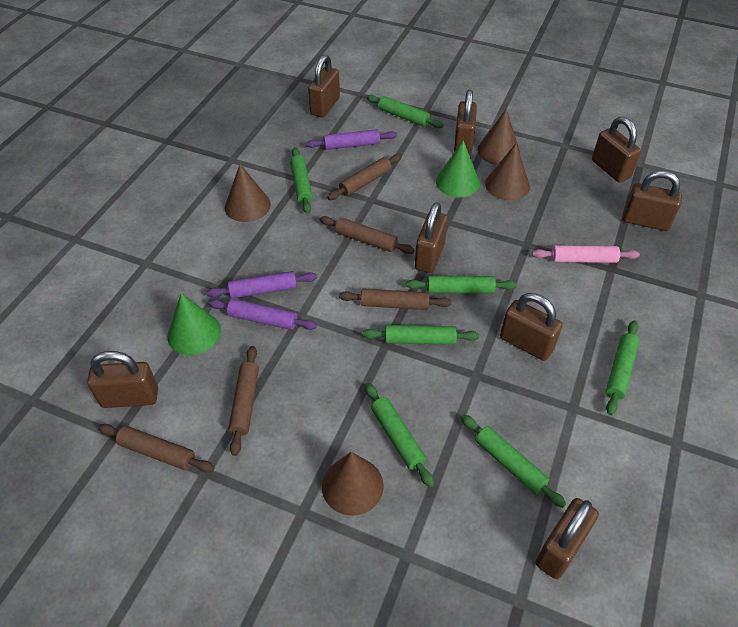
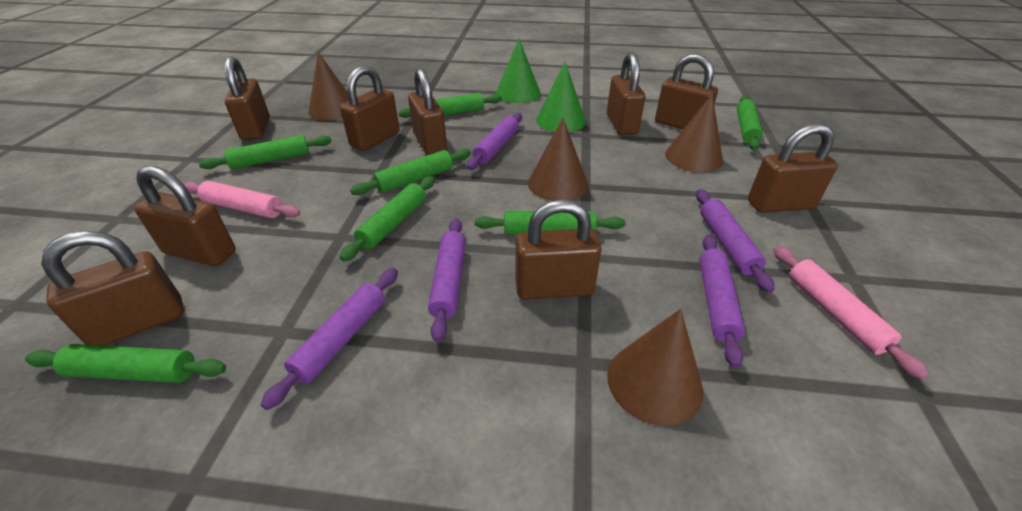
brown padlock: [87,351,158,408] [308,55,340,117] [415,202,448,273] [454,90,477,154] [500,293,563,361] [536,498,599,579] [592,117,641,182] [623,171,682,231] = 8 -> [41,231,184,346] [134,166,236,266] [224,56,270,140] [340,65,400,151] [408,68,447,155] [515,199,601,300] [607,53,645,135] [655,54,718,130] [748,123,838,213] = 9
brown rolling pin: [98,424,214,473] [228,346,259,456] [320,216,414,254] [327,154,402,200] [339,288,451,310] = 5 -> none = 0
pink rolling pin: [532,245,640,263] = 1 -> [184,181,301,218] [773,246,929,380] = 2
purple rolling pin: [207,271,317,298] [208,299,317,330] [306,129,397,150] = 3 -> [261,268,398,410] [428,218,466,342] [467,113,522,170] [696,189,774,293] [699,235,745,368] = 5

